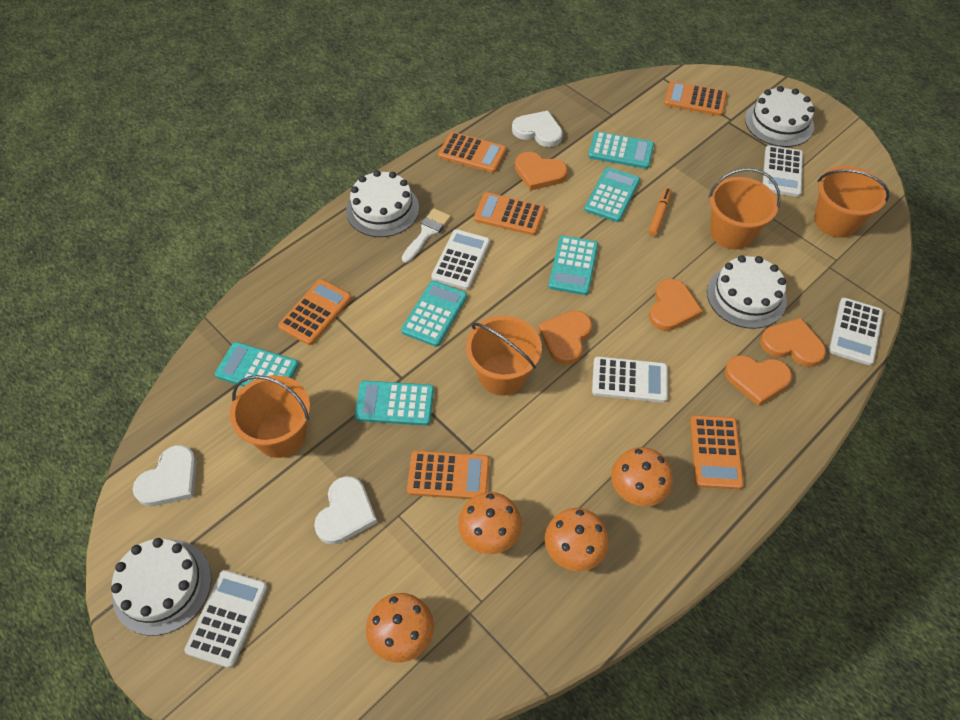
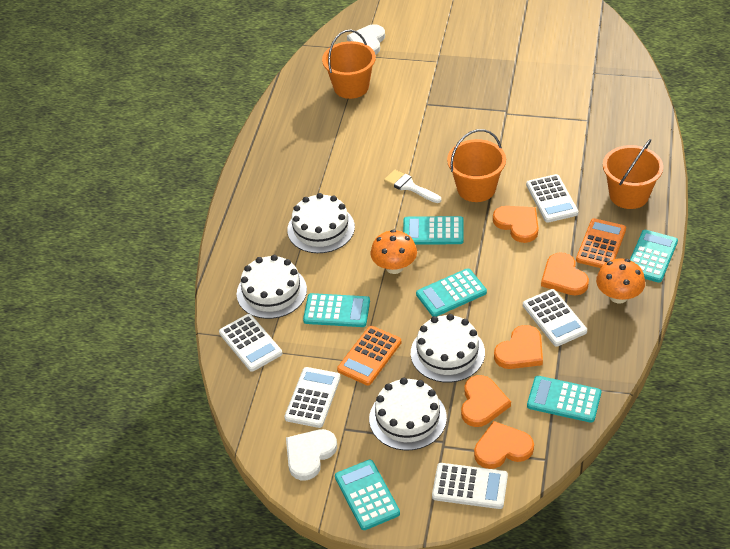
orange bucket: [230,375,310,458] [466,316,542,395] [708,168,781,250] [814,166,890,238] = 4 -> [322,29,376,99] [447,129,506,202] [603,139,663,209] = 3
orange calculator: [278,279,352,345] [407,451,489,499] [438,132,506,173] [474,192,545,235] [664,81,727,116] [690,415,744,489] = 6 -> [337,326,402,386] [576,218,626,268] = 2
orange marker: [648,188,672,236] = 1 -> none = 0
orange mushroom: [366,593,434,663] [458,492,522,554] [545,508,609,571] [611,447,673,506] = 4 -> [371,230,417,274] [596,258,645,303] = 2
white heart: [133,445,197,506] [314,476,377,545] [512,111,563,147] = 3 -> [286,429,337,480] [347,24,385,55] = 2

